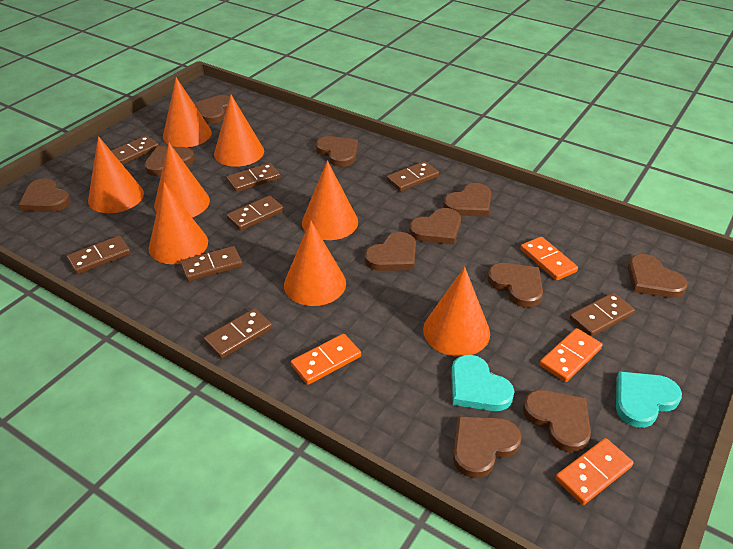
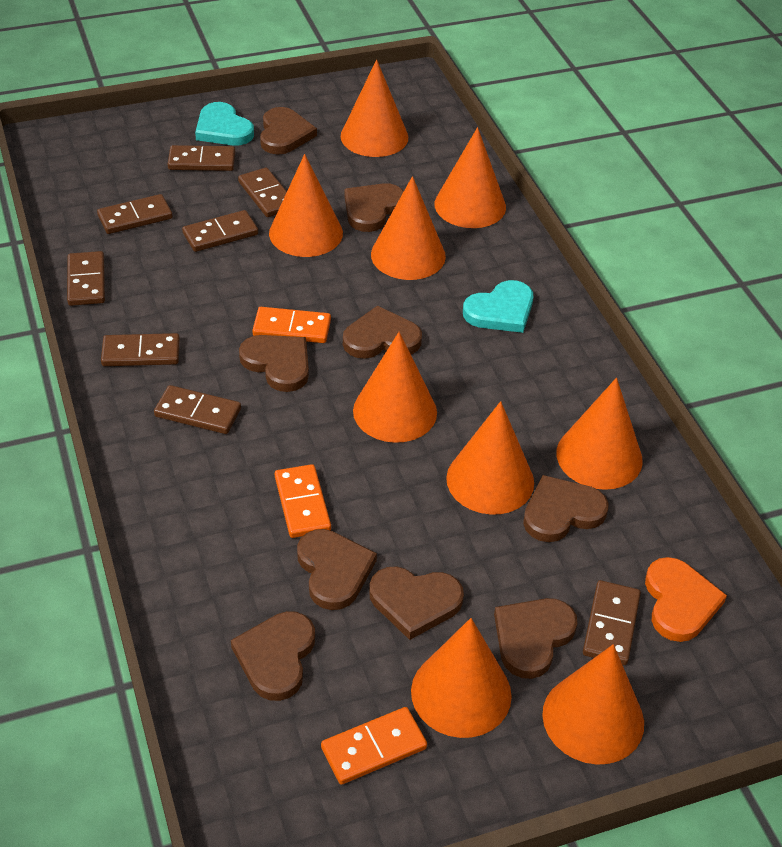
brown heart: [19,178,71,212] [144,146,195,176] [194,95,230,124] [316,136,358,167] [365,232,416,271] [409,208,461,245] [443,183,491,217] [453,416,522,478] [487,263,543,308] [523,390,591,453] [628,254,688,298] = 11 -> [231,611,315,701] [239,335,309,392] [260,107,317,155] [297,529,377,610] [343,306,422,359] [345,183,404,232] [369,566,464,640] [494,598,577,679] [523,475,609,542] = 9
orange cone: [88,136,144,213] [149,183,208,264] [154,143,210,217] [163,77,212,147] [214,95,264,167] [284,220,346,306] [302,161,358,240] [423,267,490,357] = 8 -> [269,154,343,257] [341,59,408,157] [353,332,437,443] [371,176,446,280] [411,618,512,738] [435,127,506,228] [446,401,534,514] [542,644,644,765] [556,378,643,490] = 9
orange domino: [291,334,361,385] [521,237,578,281] [540,328,602,382] [556,438,634,505] = 4 -> [252,307,331,343] [275,464,331,538] [321,707,427,785] = 3
orange heart: none = 0 -> [645,557,727,642] = 1

